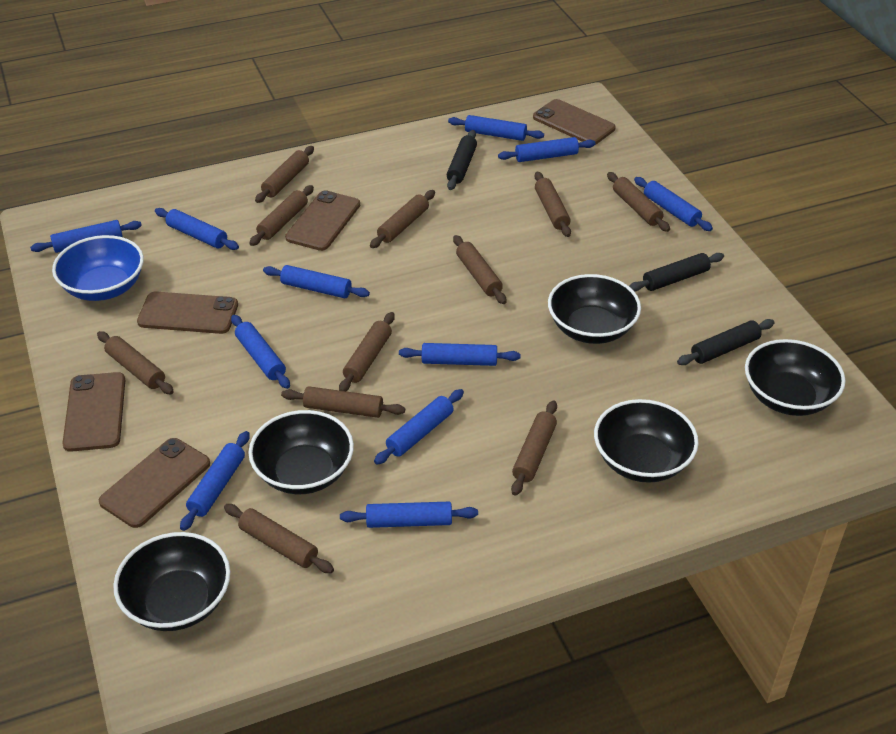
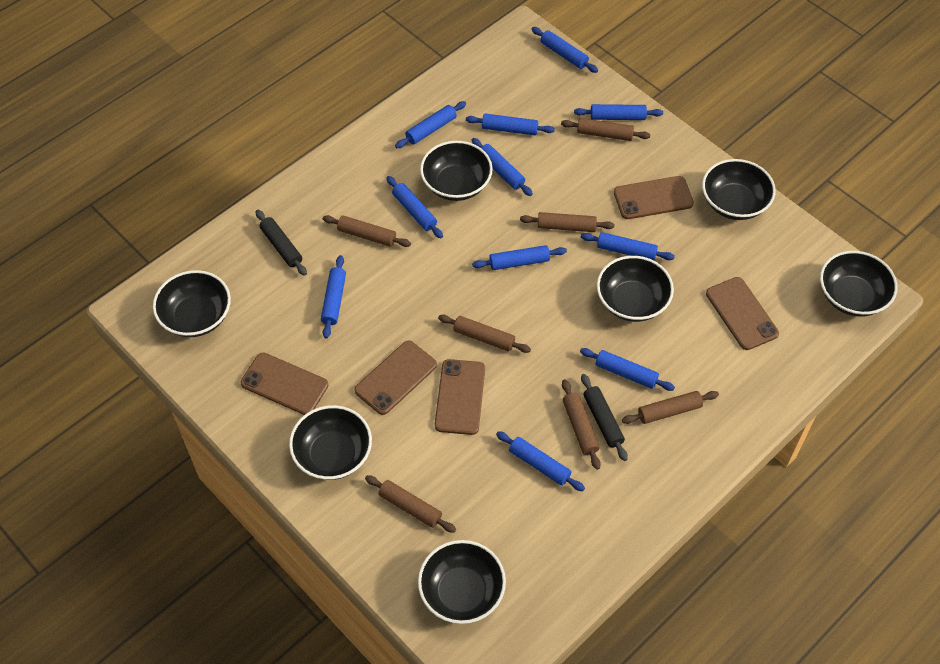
black bowl: [113,532,230,631] [249,410,354,494] [548,274,641,344] [594,399,699,483] [745,339,846,416] = 5 -> [153,270,231,337] [289,405,372,480] [418,540,506,624] [420,141,493,201] [597,256,674,322] [702,159,776,220] [820,251,898,317] = 7
black rolling pin: [447,130,477,190] [629,253,724,292] [677,319,775,365] = 3 -> [255,210,307,276] [581,374,628,461] = 2
blue bowl: [52,235,144,301] = 1 -> none = 0
brown rolling pin: [97,331,174,394] [224,504,334,573] [249,185,314,246] [255,146,314,203] [281,386,405,418] [339,312,395,391] [370,190,435,248] [453,235,506,304] [511,400,557,496] [535,172,571,237] [607,172,670,232] = 11 -> [323,215,411,247] [365,475,456,533] [438,315,531,353] [520,212,614,232] [561,118,651,141] [562,379,601,470] [622,391,719,424] = 7

